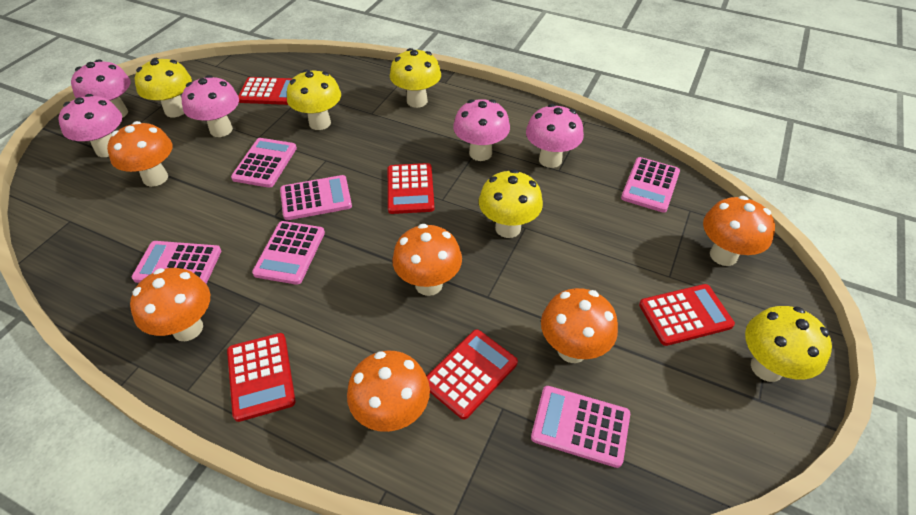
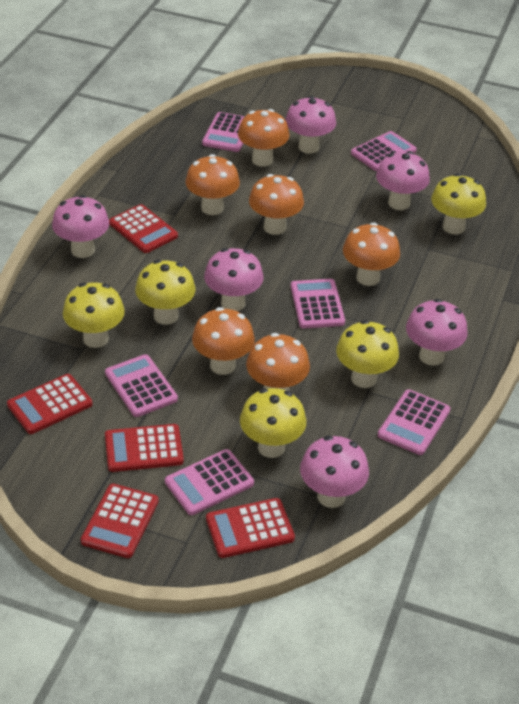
pink mushroom: [58,94,122,157] [71,59,131,118] [182,75,239,137] [453,99,510,161] [526,104,584,168] = 5 -> [52,195,109,258] [204,248,263,311] [285,96,336,154] [300,435,369,508] [376,151,430,210] [406,299,468,366] = 6

